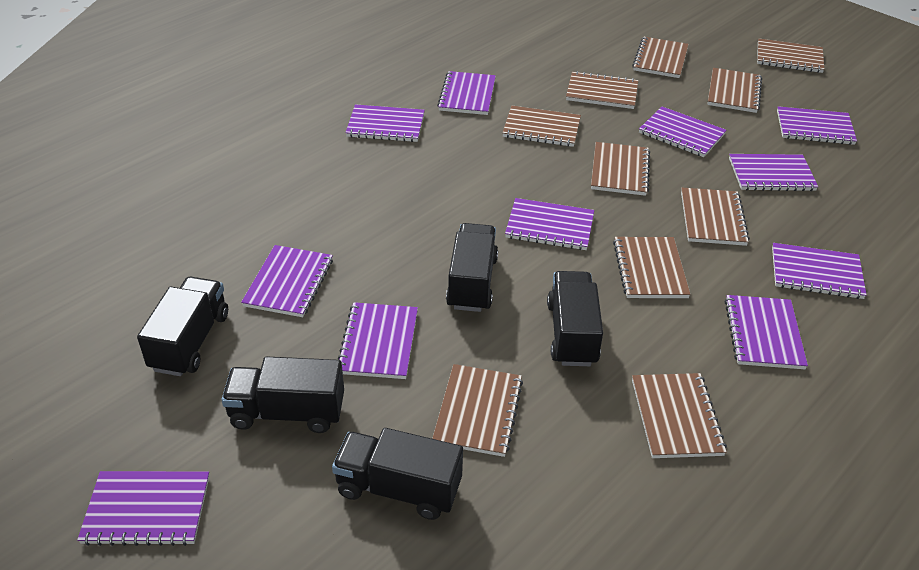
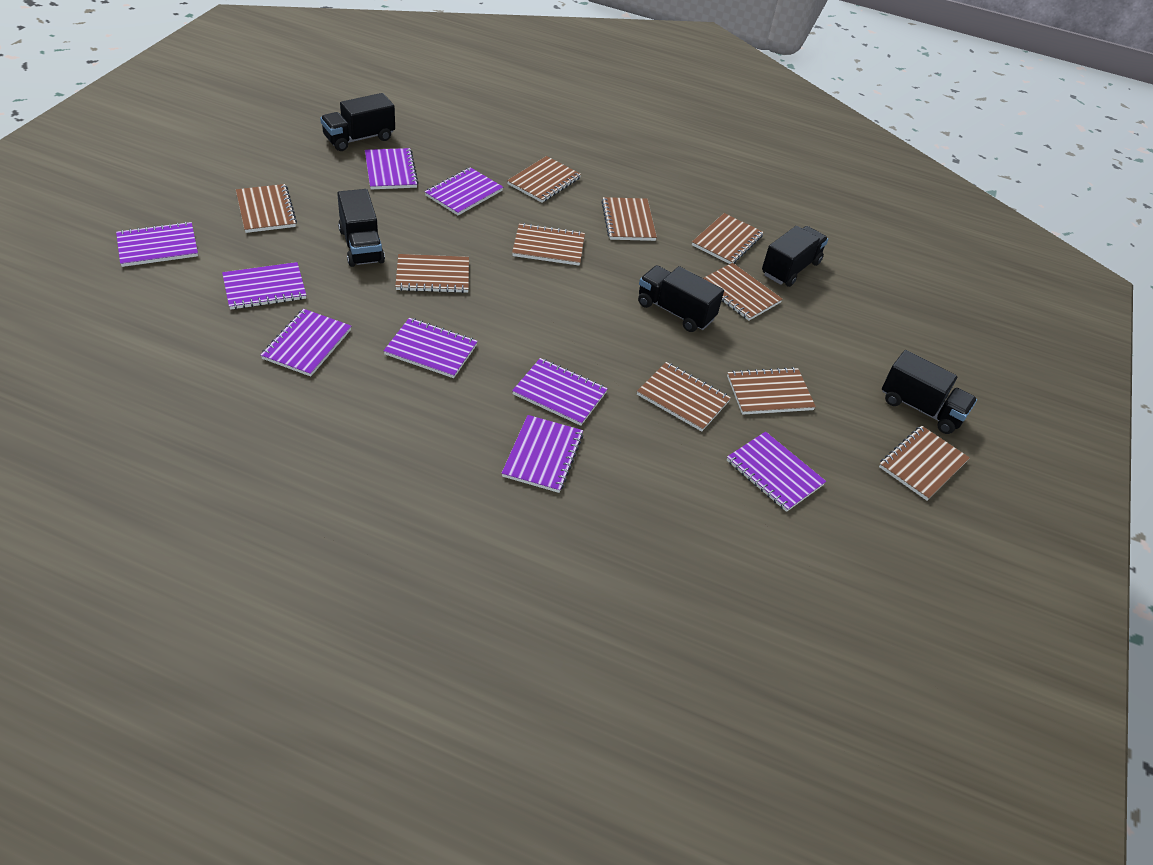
purple notebook: [77,471,209,546] [241,245,333,317] [338,302,418,379] [345,104,425,142] [437,71,496,115] [505,198,594,250] [639,107,727,157] [725,295,808,369] [729,154,818,191] [772,243,867,299] [777,106,857,145] = 11 -> [116,222,198,267] [222,262,306,310] [261,309,351,377] [365,148,419,189] [384,318,478,378] [425,167,503,215] [502,415,583,493] [512,358,608,426] [727,431,826,512] = 9

